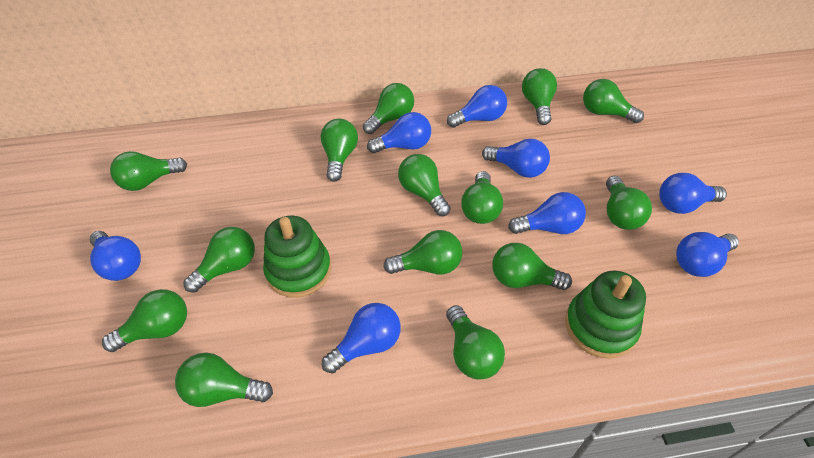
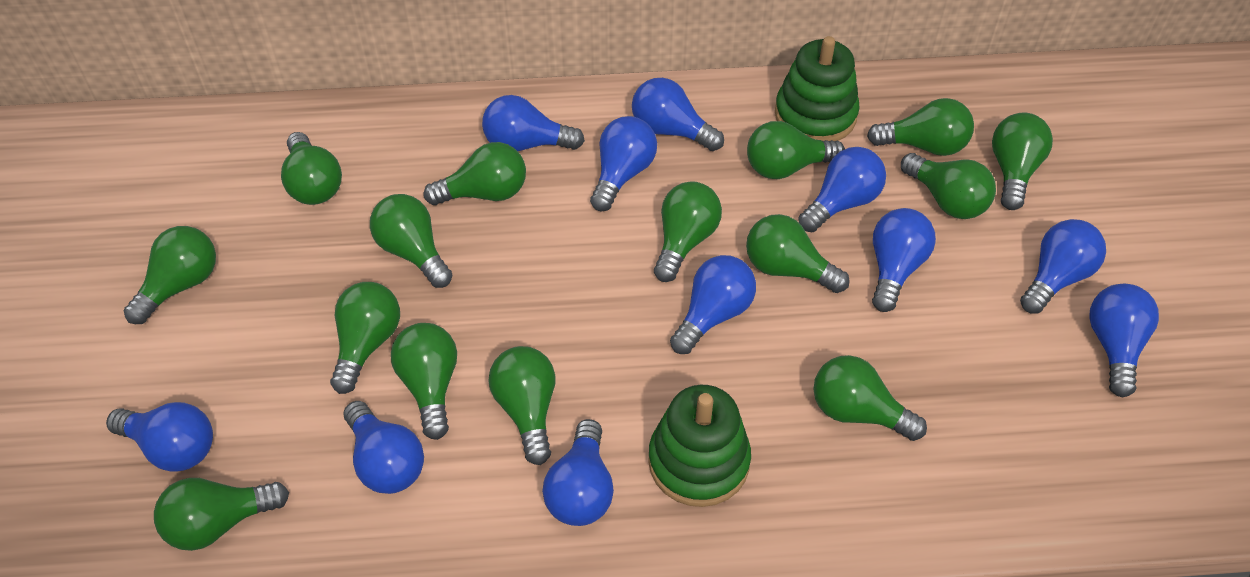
blue light bulb: [90,231,141,281] [322,303,401,374] [367,112,431,153] [447,85,507,128] [482,138,550,178] [508,192,586,234] [659,173,727,214] [676,232,739,277] = 8 -> [106,402,213,472] [343,401,424,494] [482,95,585,151] [542,419,614,526] [590,116,657,211] [632,78,724,151] [670,255,756,354] [798,147,886,232] [872,208,936,312] [1020,219,1106,314] [1089,284,1159,397] = 11
green light bulb: [102,289,187,352] [110,151,187,191] [175,353,273,407] [183,227,255,293] [320,119,358,182] [363,83,414,134] [383,230,463,275] [398,154,451,216] [446,305,505,380] [461,171,503,224] [492,243,572,290] [522,68,557,125] [583,79,644,123] [606,176,652,230] = 14 -> [124,226,216,324] [154,478,289,551] [281,132,342,205] [330,282,400,394] [370,194,453,288] [391,323,457,440] [424,142,526,205] [488,346,556,465] [654,181,722,282] [746,214,849,293] [747,121,845,179] [814,355,927,441] [867,98,974,156] [901,153,996,219] [992,113,1053,210] = 15

